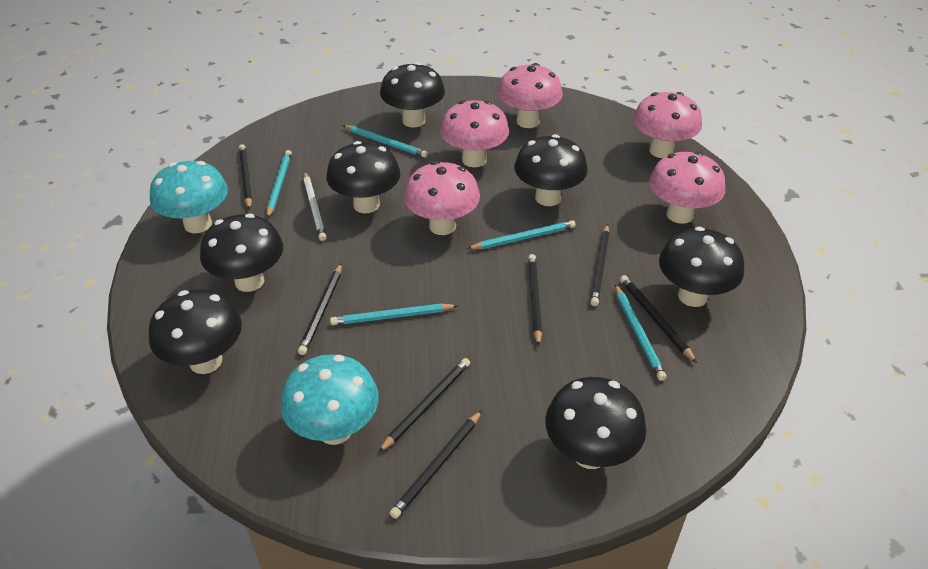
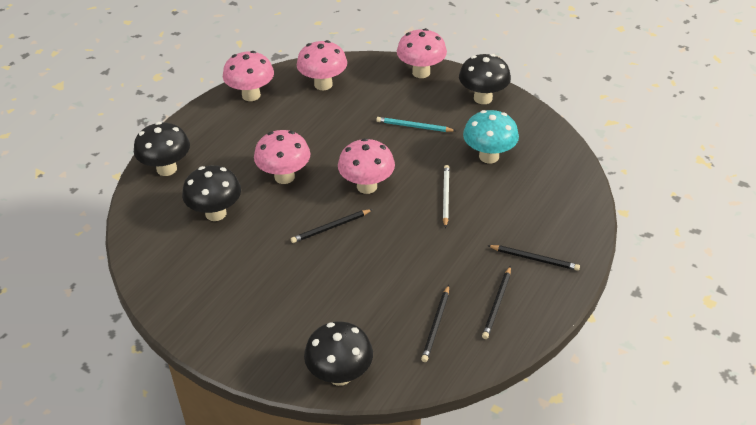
black mushroom: [149,289,242,374] [200,214,283,292] [326,141,400,213] [380,62,445,127] [514,134,588,206] [545,377,646,469] [659,227,744,307] = 7 -> [134,122,190,176] [182,165,241,221] [304,322,373,386] [459,54,511,104] = 4
black pencil: [239,144,252,210] [298,263,342,355] [378,358,470,453] [390,410,482,519] [528,254,542,346] [590,224,610,306] [620,275,697,363] = 7 -> [291,209,373,243] [421,285,449,362] [482,266,511,339] [487,245,580,271] = 4
turquoise mushroom: [150,161,228,233] [280,354,379,445] = 2 -> [463,110,519,164] = 1
turquoise pencil: [267,150,292,219] [330,303,458,325] [343,125,428,158] [467,220,576,249] [615,284,667,381] = 5 -> [376,117,456,132] = 1

